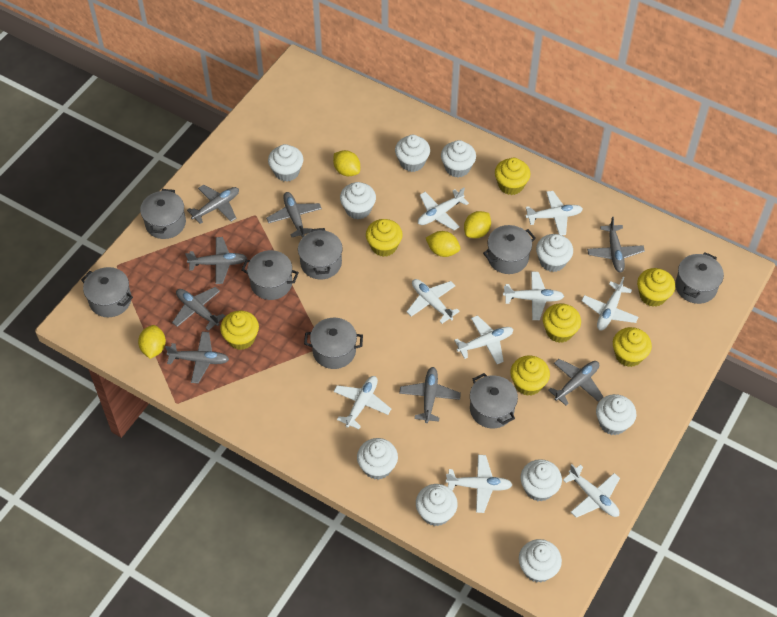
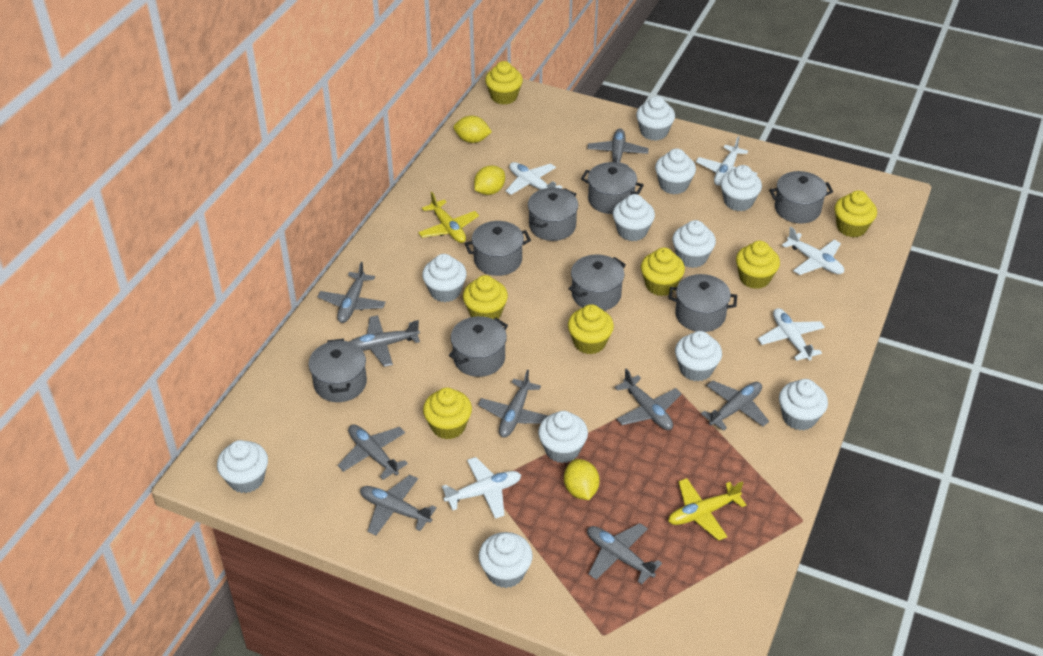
grey plane: [165,332,229,383] [172,287,225,331] [185,237,247,284] [187,185,239,224] [266,192,322,237] [399,367,461,423] [548,359,603,406] [587,217,645,273] = 8 -> [317,262,386,323] [338,425,408,480] [349,315,420,367] [360,475,437,535] [478,370,548,438] [587,129,649,166] [587,523,662,584] [615,368,681,430] [701,380,769,431] = 9
white cupcake: [268,144,303,182] [340,182,376,220] [357,438,398,480] [395,135,430,172] [416,484,458,526] [441,140,476,178] [519,539,562,583] [520,459,562,502] [536,234,573,272] [596,394,636,435] = 10 -> [217,440,268,493] [422,254,467,302] [479,532,533,588] [538,411,588,463] [613,194,655,241] [636,96,675,141] [655,148,696,194] [672,220,716,268] [675,331,722,382] [720,165,762,211] [779,379,828,430] = 11
white plane: [333,376,391,429] [407,279,460,324] [418,188,469,230] [446,455,512,513] [454,315,514,364] [503,271,564,320] [525,191,583,235] [563,464,620,518] [581,277,639,330] = 9 -> [442,457,521,519] [506,162,563,195] [696,136,757,186] [758,308,825,361] [782,227,844,275] = 5
yellow lemon: [138,325,166,359] [333,150,360,176] [426,231,460,257] [464,211,491,238] = 4 -> [454,115,492,143] [474,165,505,195] [564,459,600,500] = 3
yellow plane: none = 0 -> [418,192,479,243] [668,478,746,541] = 2

